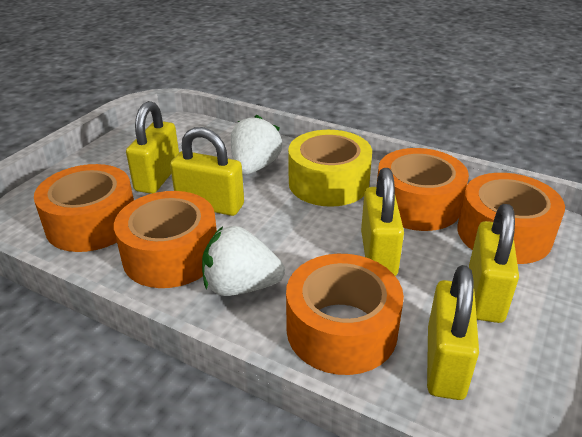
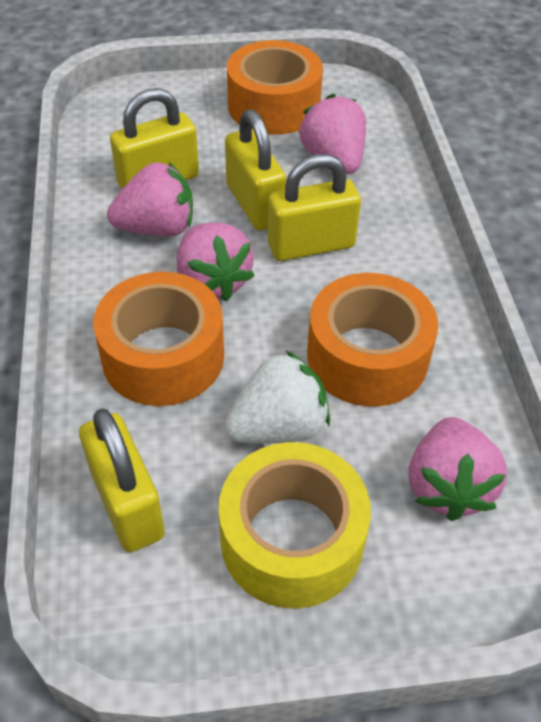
orange tape: [34,164,134,252] [114,191,217,288] [286,254,404,375] [377,148,469,231] [457,173,565,264] = 5 -> [93,272,224,406] [227,40,323,135] [307,273,438,407] = 3
pink strawberry: none = 0 -> [107,162,193,236] [177,222,255,302] [299,94,366,174] [409,417,507,521] = 4
white strawberry: [202,226,285,296] [231,115,282,175] = 2 -> [225,351,330,444] = 1
yellow padlock: [126,101,179,194] [170,127,244,216] [361,168,404,276] [427,265,479,400] [469,204,519,323] = 5 -> [79,408,165,552] [110,88,199,189] [225,110,286,231] [268,154,361,261] = 4

